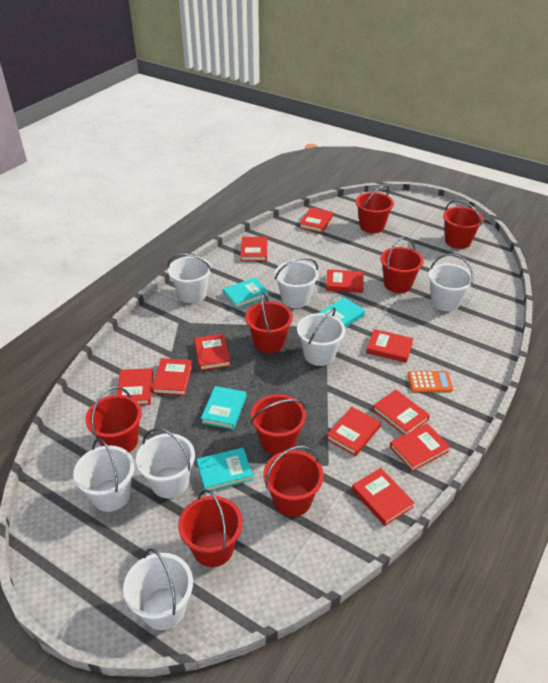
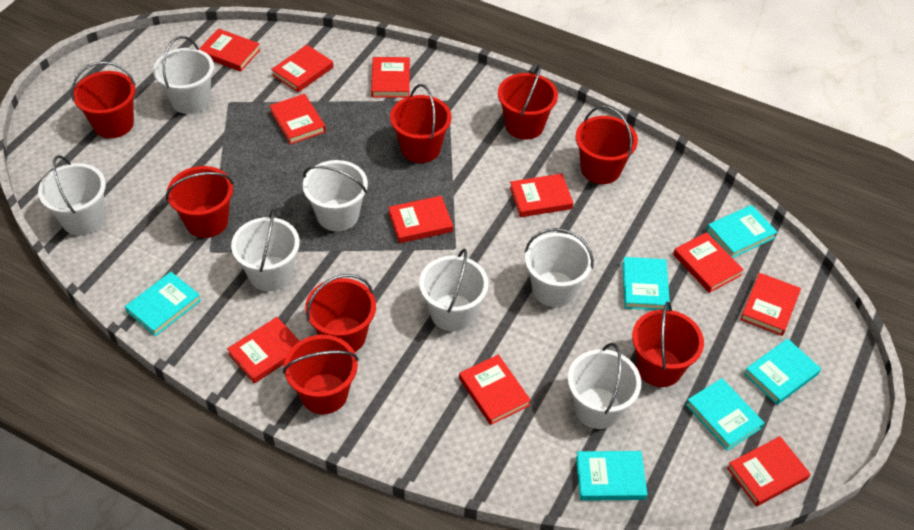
orange calculator: [408,371,453,392] = 1 -> none = 0
turquoise book: [196,448,253,493] [201,386,246,430] [223,277,269,309] [319,297,365,328] = 4 -> [125,272,201,336] [576,451,647,501] [622,257,670,310] [686,378,764,451] [706,205,778,258] [744,338,821,405] = 6

